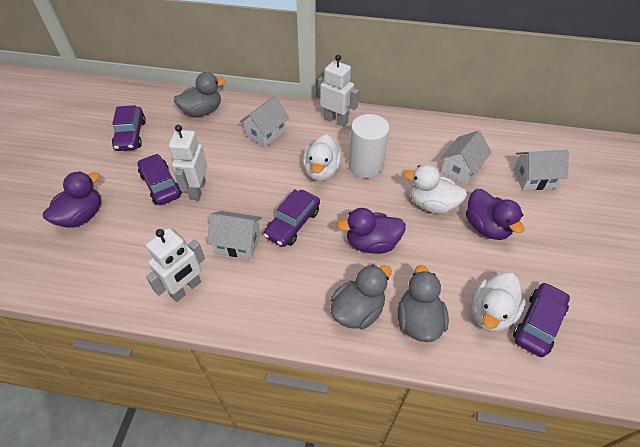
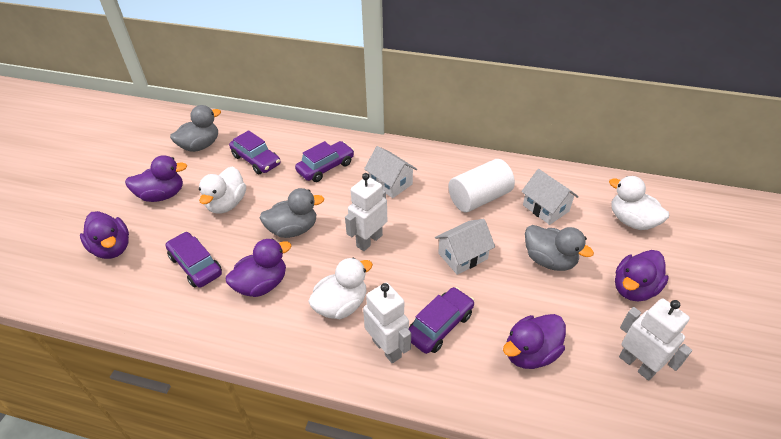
purple duck: [43,171,101,228] [337,208,406,254] [466,189,524,240] = 3 -> [80,211,129,259] [125,155,187,202] [225,238,291,297] [503,314,566,369] [615,250,669,302] = 5
white house: [207,211,262,259] [239,97,290,147] [440,131,492,185] [513,150,569,190] = 4 -> [364,146,417,198] [435,219,495,275] [521,169,579,225] = 3

